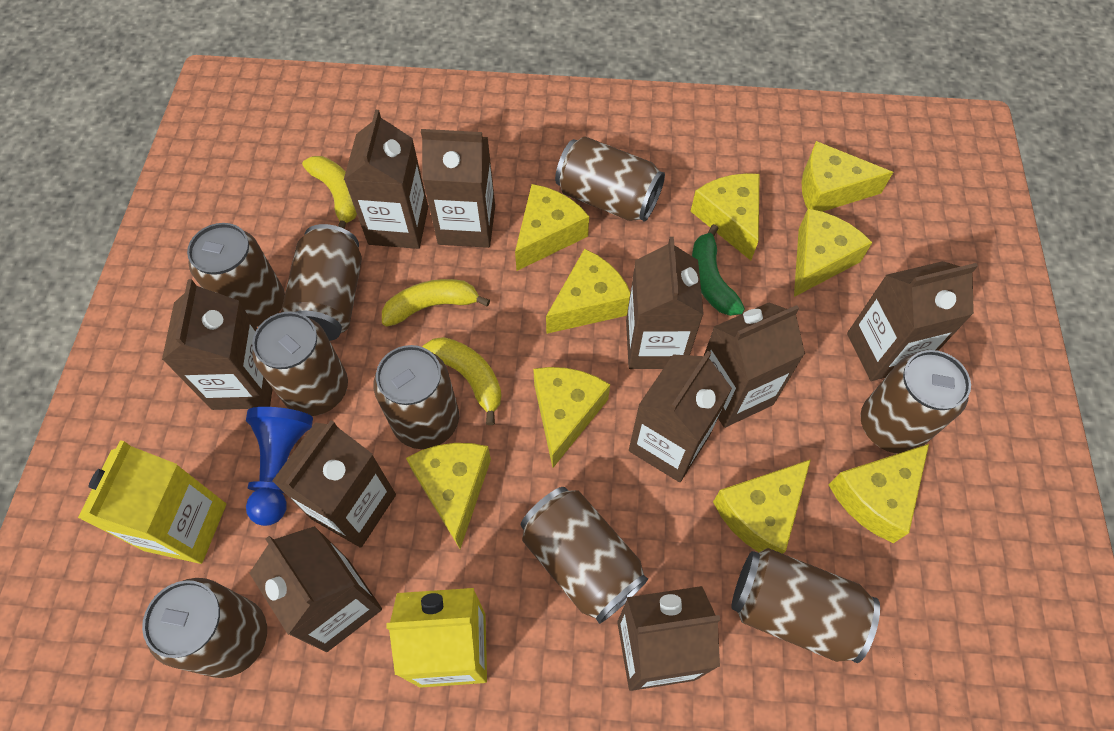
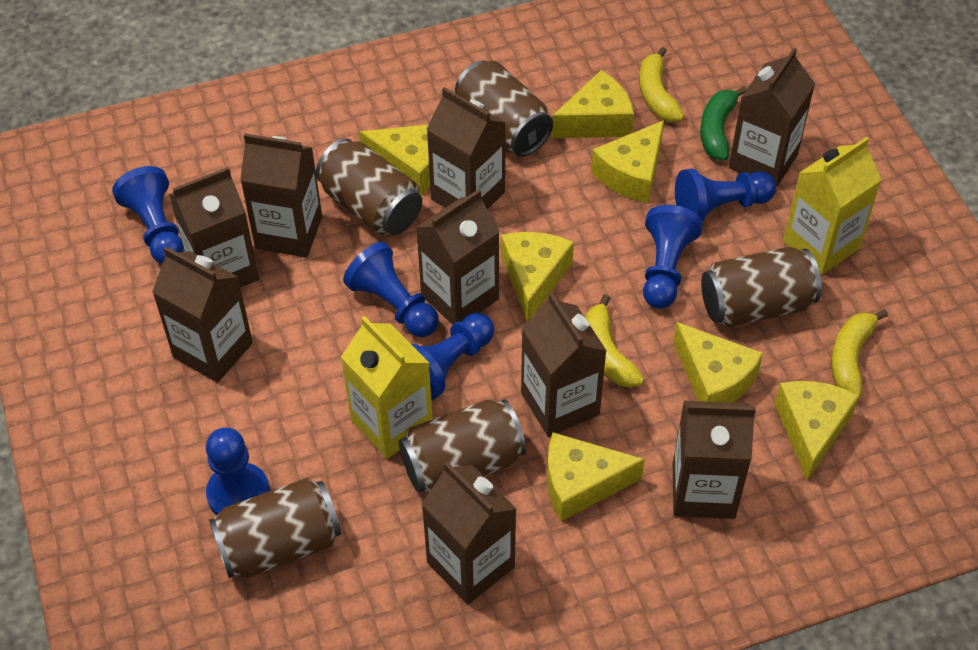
blue pawn: [246,407,313,526] = 1 -> [112,166,184,264] [206,428,270,516] [343,242,439,337] [411,313,494,400] [643,205,703,309] [675,169,776,222] = 6
brown can: [142,578,267,678] [187,223,285,327] [252,312,348,416] [281,224,362,341] [373,345,459,449] [521,487,648,624] [555,136,665,222] [731,548,880,663] [860,350,971,454] = 9 -> [209,477,341,578] [316,138,422,235] [399,399,526,493] [455,60,553,157] [701,247,822,327] = 5
brown carton: [162,279,273,410] [249,526,382,652] [272,420,396,548] [344,110,428,249] [421,129,495,248] [617,586,720,691] [626,237,704,369] [629,351,732,482] [704,302,805,428] [847,261,978,381] = 10 -> [152,247,253,383] [169,167,259,288] [240,133,322,258] [416,189,500,325] [421,462,516,605] [427,87,506,209] [521,293,607,437] [673,401,756,519] [729,48,815,188] = 9
yellow cheese: [406,443,491,549] [515,184,589,271] [533,367,610,468] [546,249,630,334] [691,173,760,260] [713,459,811,554] [794,209,873,297] [802,141,893,212] [829,444,929,543] = 9 -> [360,125,430,195] [501,232,574,322] [547,432,645,521] [551,70,634,138] [591,120,664,203] [673,322,763,403] [775,381,859,481] = 7

